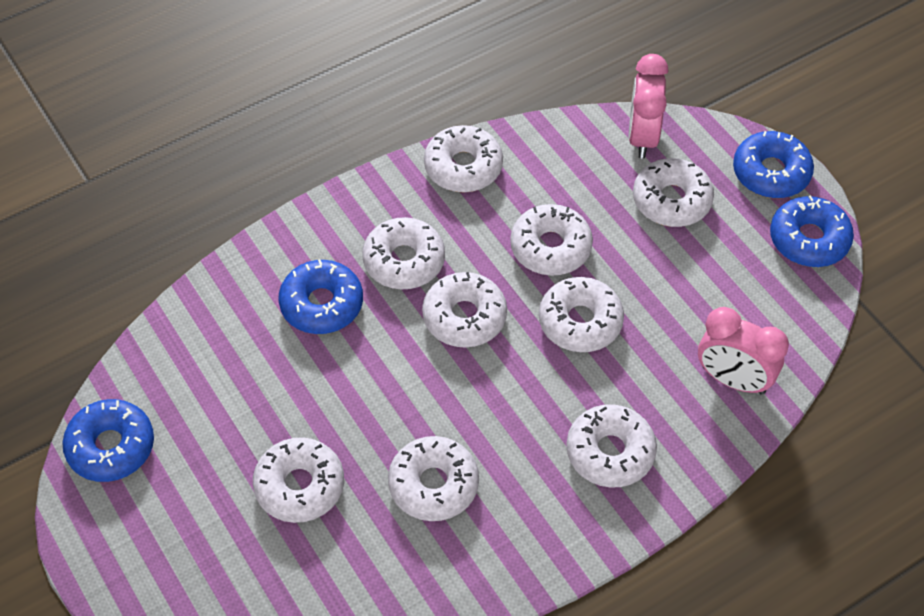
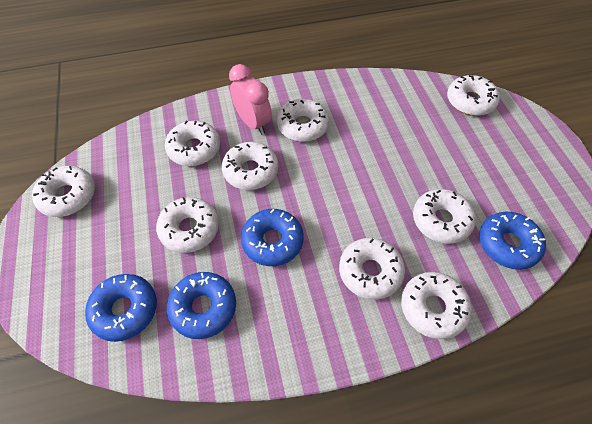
pink clock: [629,54,669,159] [698,307,789,395] = 2 -> [229,64,272,135] = 1

